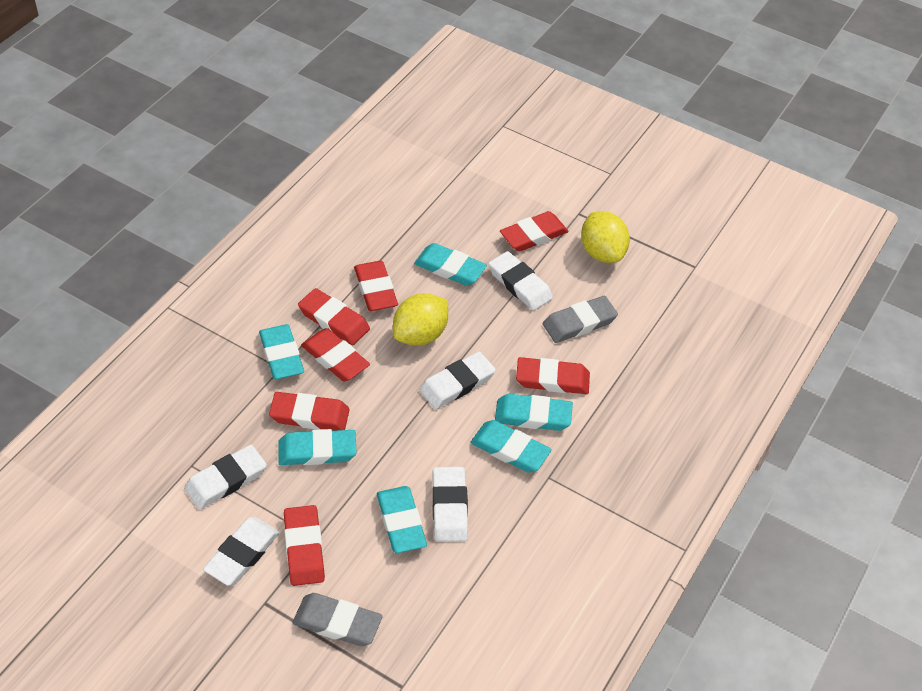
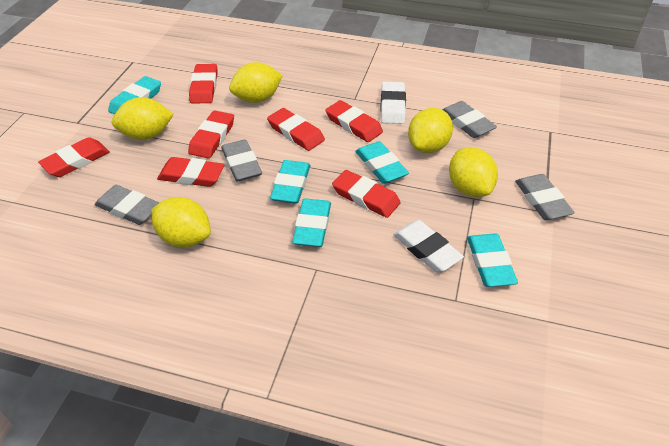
grey eraser: [292,593,383,646] [543,296,618,343] = 2 -> [95,185,159,225] [221,139,262,182] [442,101,497,138] [515,174,575,220] = 4
turquoise eraser: [259,324,304,379] [278,429,357,465] [377,486,427,553] [414,243,487,286] [471,420,552,473] [495,394,573,431] = 6 -> [108,76,161,115] [270,160,310,204] [292,198,331,247] [355,141,409,184] [467,233,518,287] = 5
white eraser: [184,445,267,509] [203,517,280,586] [420,352,496,409] [432,467,468,542] [488,251,553,311] = 5 -> [381,82,406,124] [393,220,464,272] = 2
yellow lemon: [393,293,448,346] [581,211,630,263] = 2 -> [112,97,174,140] [151,197,211,247] [229,62,283,103] [408,108,453,153] [449,147,498,197] = 5

